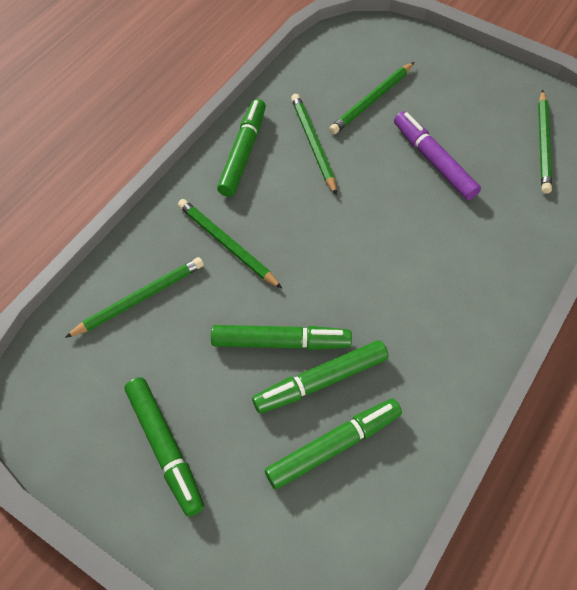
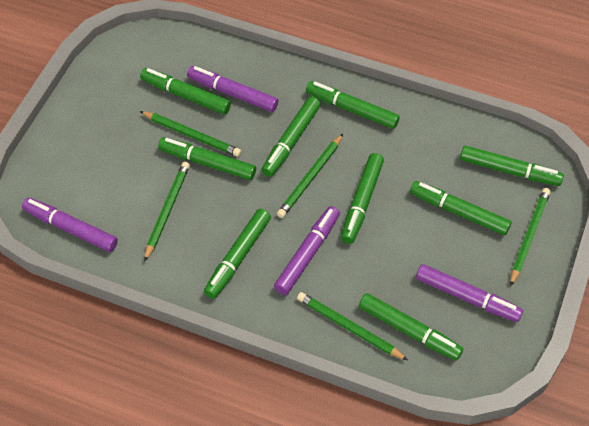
green marker: [125,377,204,517] [211,325,352,350] [217,99,266,197] [252,340,388,414] [265,398,402,489] = 5 -> [140,68,231,115] [158,137,256,180] [204,209,271,299] [261,97,321,177] [306,81,400,129] [341,153,384,244] [359,293,463,360] [410,181,512,235] [460,146,564,186] = 9
purple marker: [394,111,481,200] = 1 -> [22,198,118,252] [187,66,278,112] [274,206,340,295] [416,264,523,322] = 4

